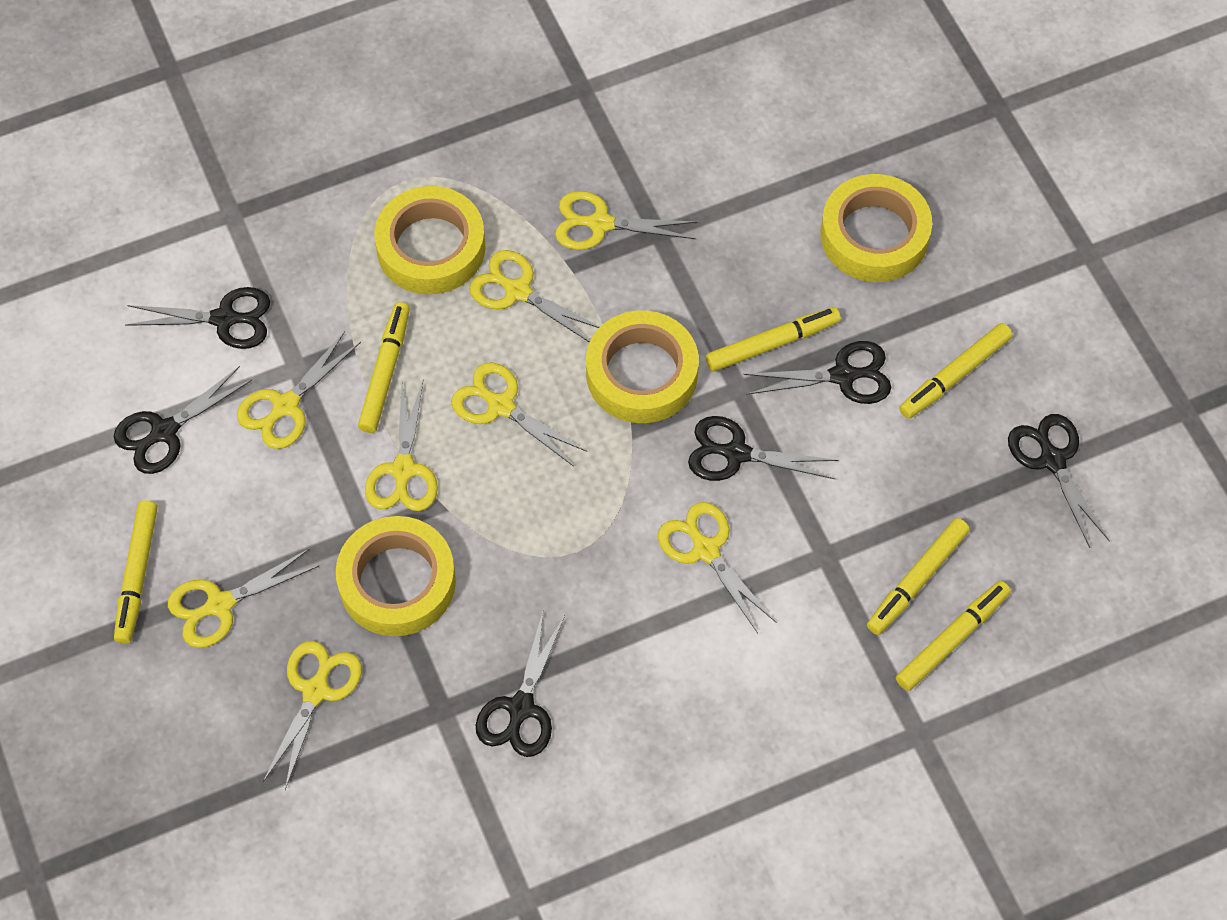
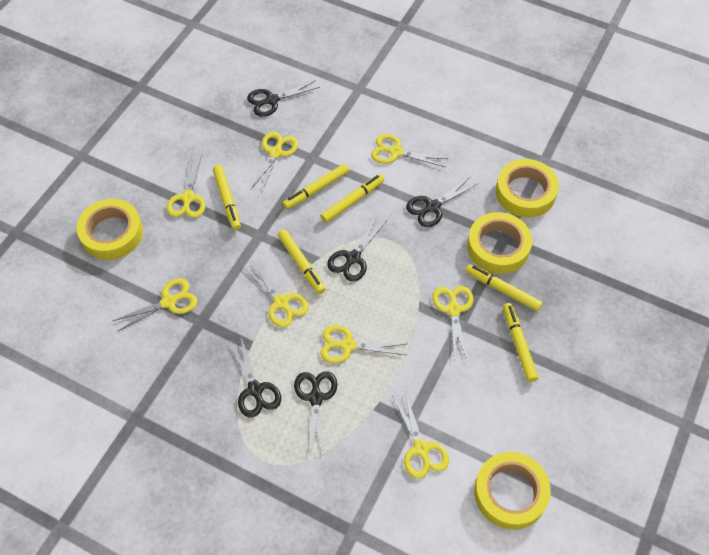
black scissors: [113,366,252,474] [125,287,270,349] [476,612,565,757] [688,416,839,481] [743,341,891,404] [1008,414,1110,548] = 6 -> [229,338,281,417] [247,80,320,117] [294,371,337,455] [327,216,387,282] [406,177,477,227] = 5

